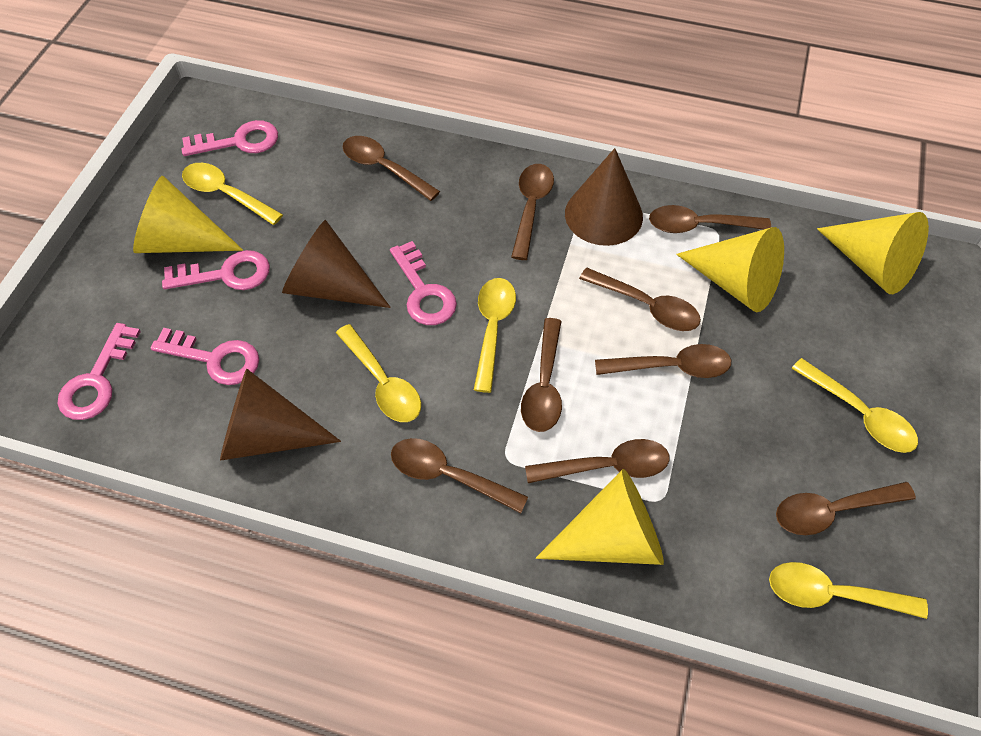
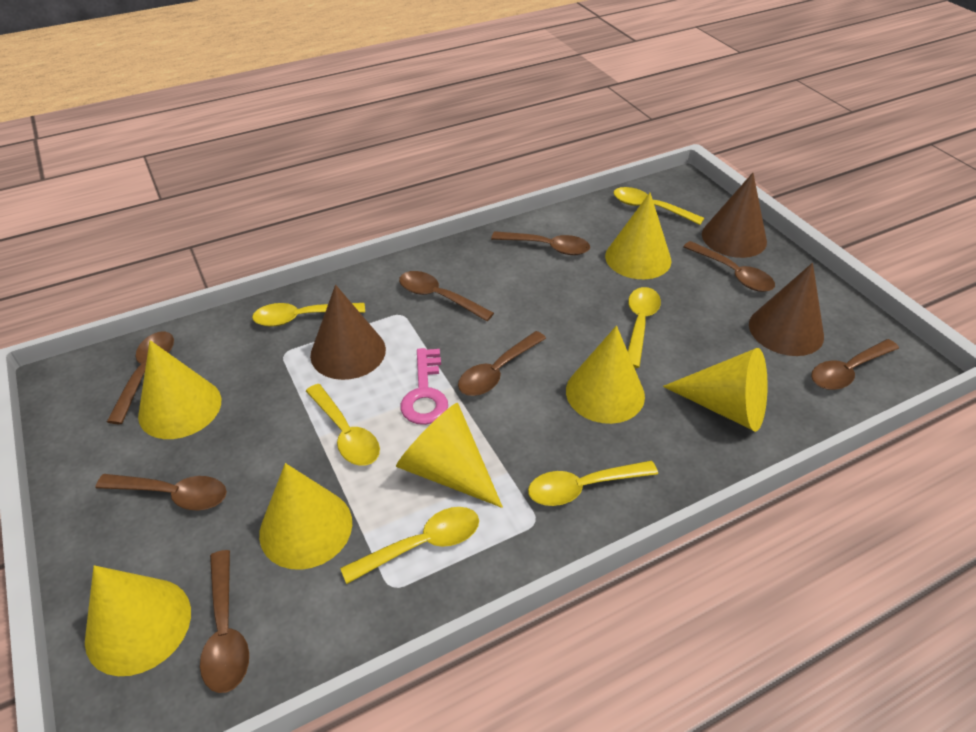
brown spoon: [343,136,440,201] [391,438,528,513] [511,164,554,260] [521,318,562,432] [525,439,669,483] [579,268,701,331] [595,344,731,378] [649,205,771,233] [776,482,916,535] = 9 -> [95,474,227,510] [107,331,174,424] [200,550,249,693] [399,271,494,321] [458,331,546,396] [491,231,590,255] [683,241,775,292] [811,339,899,390] = 8
pink key: [58,323,141,420] [151,328,259,385] [162,250,270,290] [182,120,278,156] [390,241,457,325] = 5 -> [400,348,448,425] = 1
yellow cone: [133,176,243,253] [536,469,664,565] [676,227,784,312] [817,212,929,294] = 4 -> [85,565,191,676] [138,340,221,439] [259,463,352,570] [396,403,503,508] [566,326,645,424] [605,193,671,279] [663,348,768,432] = 7
yellow spoon: [182,163,283,225] [336,324,421,422] [474,278,516,393] [769,562,928,619] [791,358,918,453] = 5 -> [252,303,365,327] [306,384,380,466] [340,507,479,584] [528,461,658,506] [613,187,704,225] [628,287,661,368] = 6

